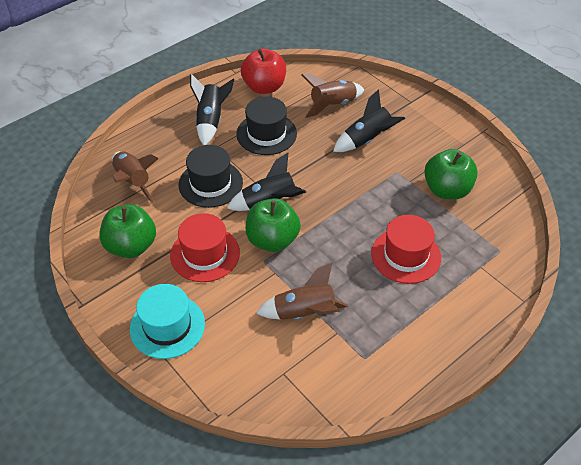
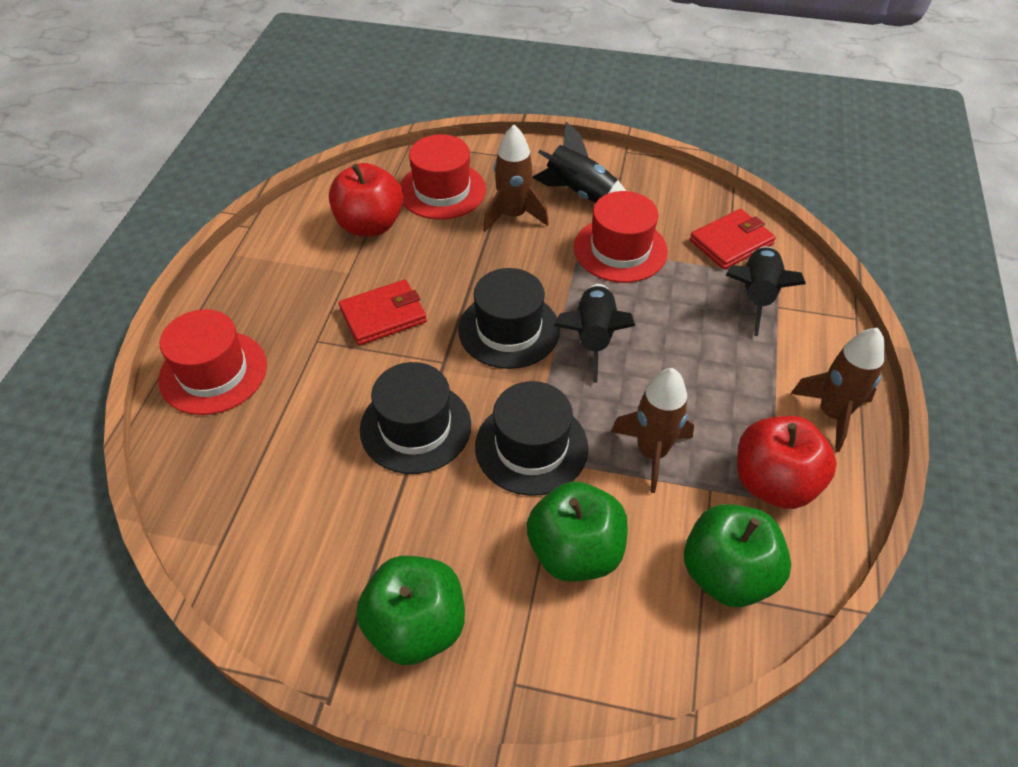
black hat: [179,145,243,208] [236,97,297,155] = 2 -> [360,362,471,474] [458,268,560,369] [475,381,588,496] = 3
red apple: [241,48,286,94] = 1 -> [329,163,403,236] [737,416,837,509] = 2
red hat: [170,213,240,282] [371,215,441,284] = 2 -> [158,309,267,415] [400,134,486,220] [574,191,668,283] = 3
red wallet: none = 0 -> [339,280,427,345] [690,209,776,269] = 2
turquoise hat: [130,284,205,359] = 1 -> none = 0

